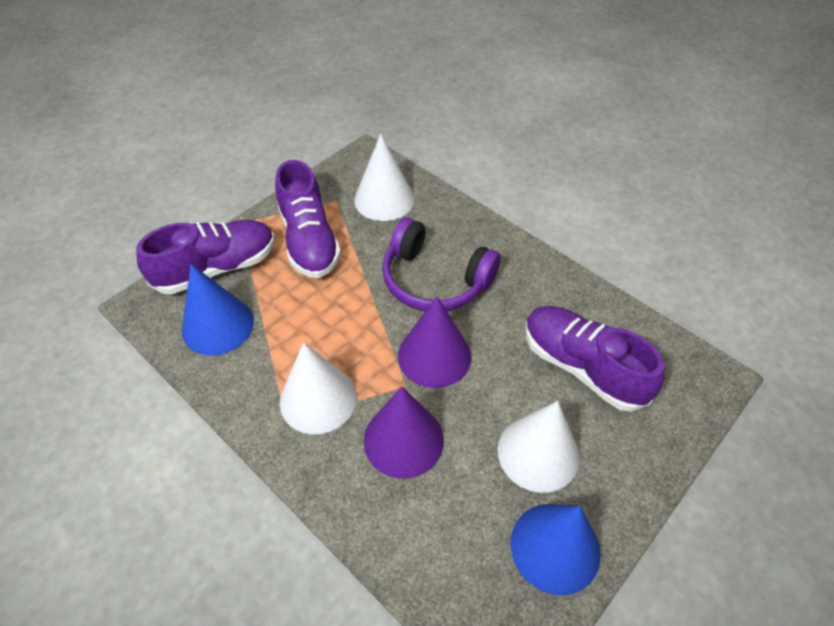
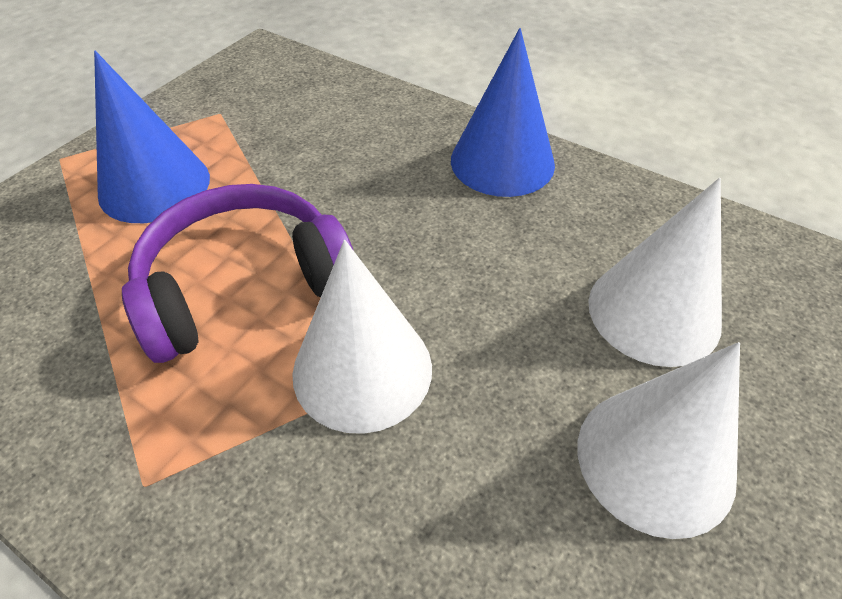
purple cone: [364,386,444,479] [398,296,471,388] = 2 -> none = 0
purple shoe: [136,220,275,294] [275,160,341,278] [525,306,665,412] = 3 -> none = 0

